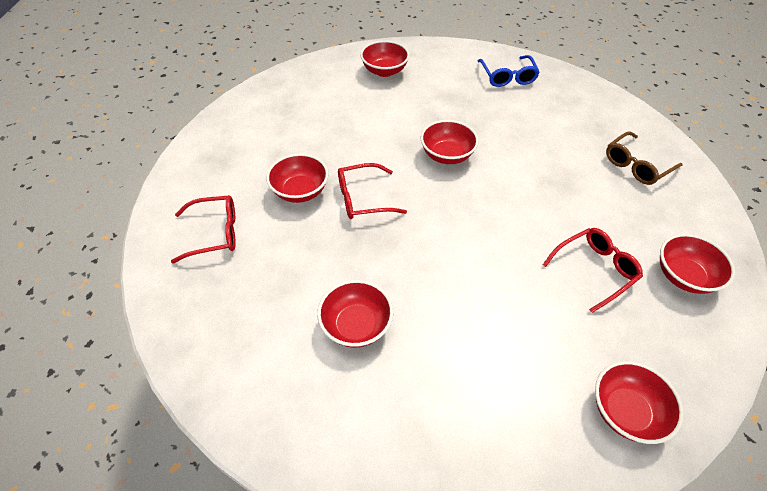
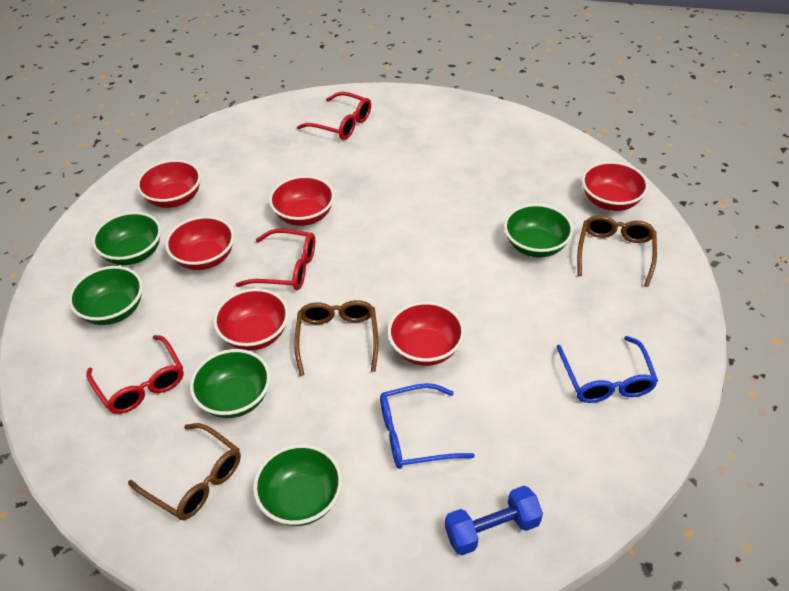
blue dumbbell: none = 0 -> [445,486,543,555] = 1
blue glasses: [478,55,540,87] = 1 -> [380,383,475,469] [557,336,658,403] = 2
brown glasses: [606,131,682,185] = 1 -> [128,423,241,520] [294,300,378,376] [577,215,657,287] = 3
green bowl: none = 0 -> [68,266,143,325] [92,212,161,265] [190,349,271,418] [253,444,342,526] [504,204,573,258] = 5

